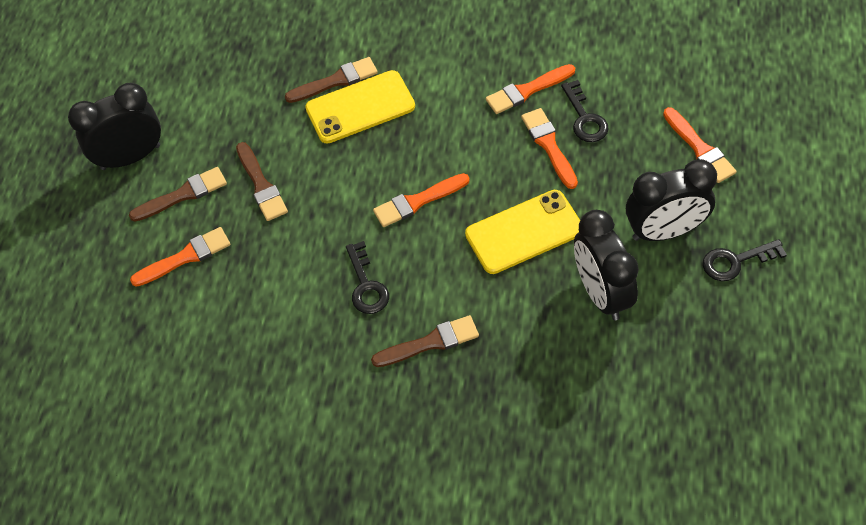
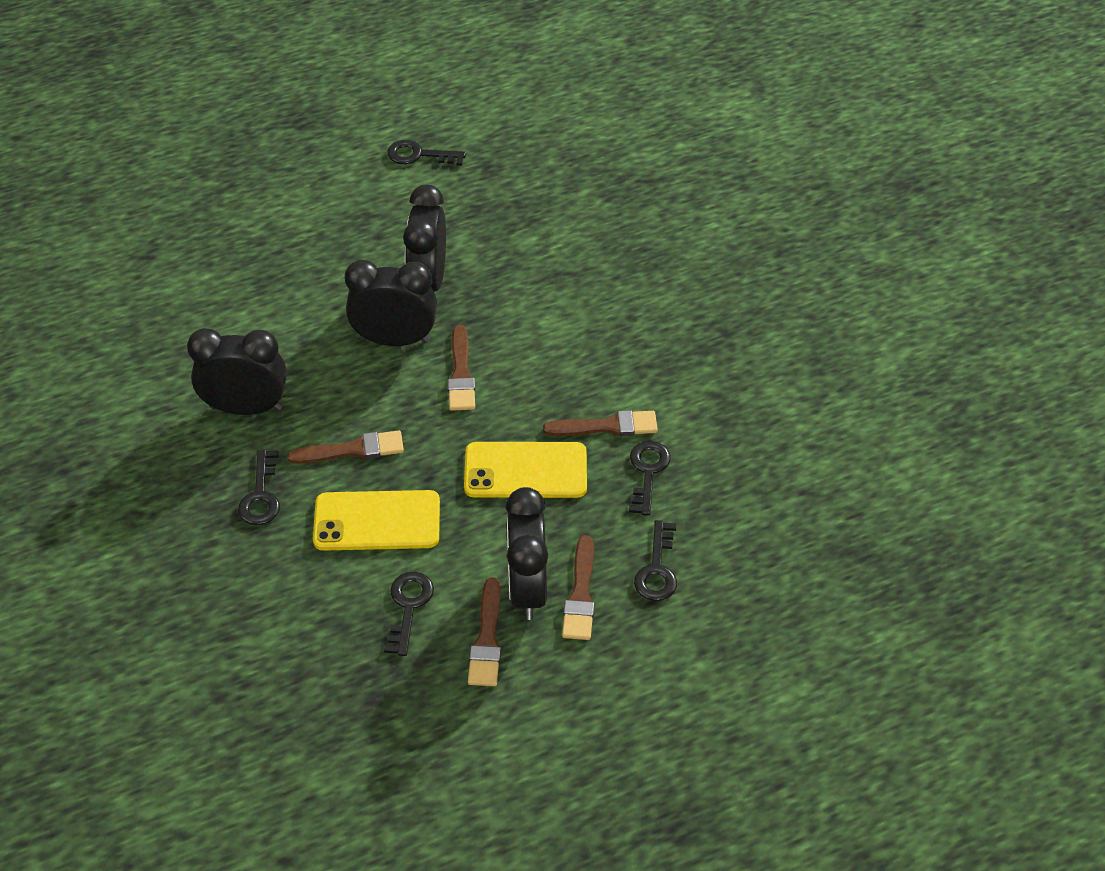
black clock: [68,83,161,170] [574,210,639,320] [626,159,717,241] = 3 -> [187,328,287,415] [345,260,437,346] [403,185,446,292] [506,487,548,620] = 4
black key: [346,241,389,314] [561,80,609,142] [703,239,787,281] = 3 -> [238,449,280,525] [384,572,434,656] [387,140,466,166] [629,441,671,516] [634,520,677,601] = 5
brown brush: [129,167,227,222] [236,142,288,221] [285,57,378,103] [371,315,479,367] = 4 -> [287,430,404,464] [448,325,475,411] [468,577,501,686] [543,410,658,436] [562,535,595,640] = 5
orange brush: [130,227,231,287] [373,173,470,227] [486,64,575,114] [521,108,578,189] [663,107,737,183] = 5 -> none = 0

